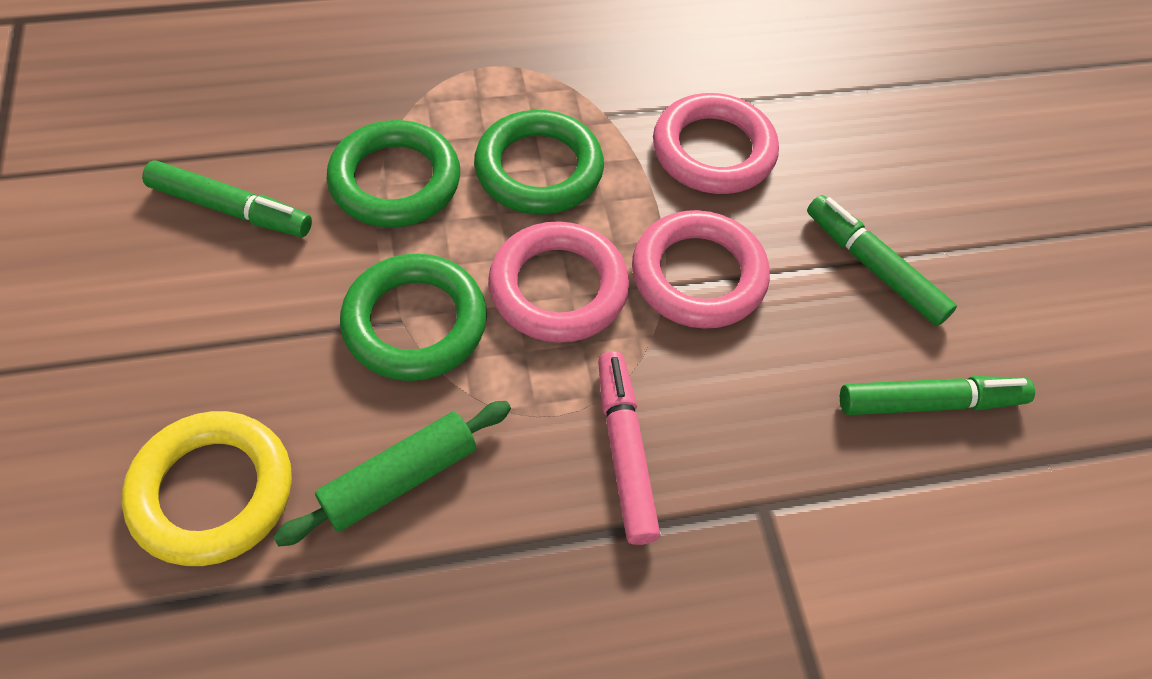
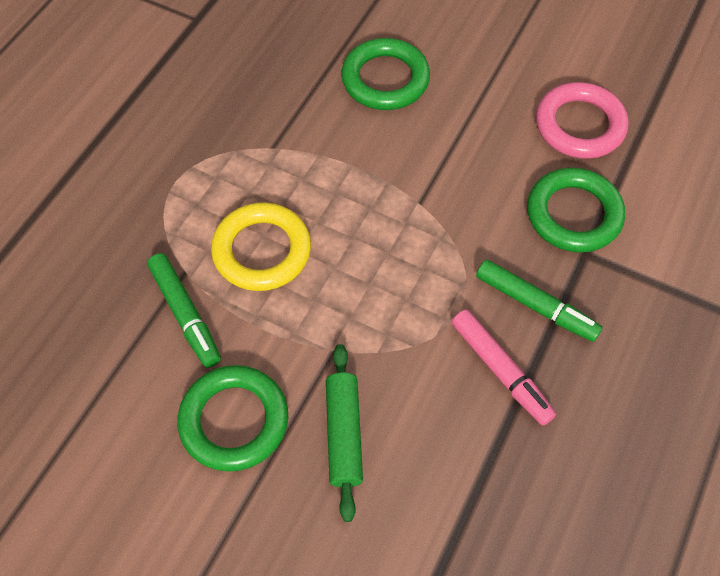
green marker: [142,160,312,237] [807,195,957,326] [840,376,1035,415] = 3 -> [147,253,221,368] [476,259,603,342] = 2
pink ring: [488,221,629,343] [632,210,770,329] [653,93,779,194] = 3 -> [536,82,629,159] = 1

